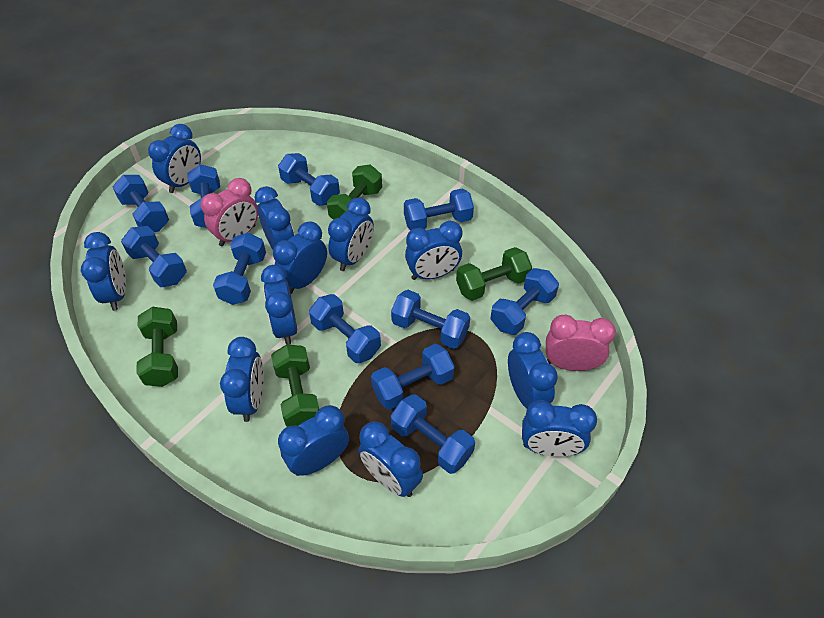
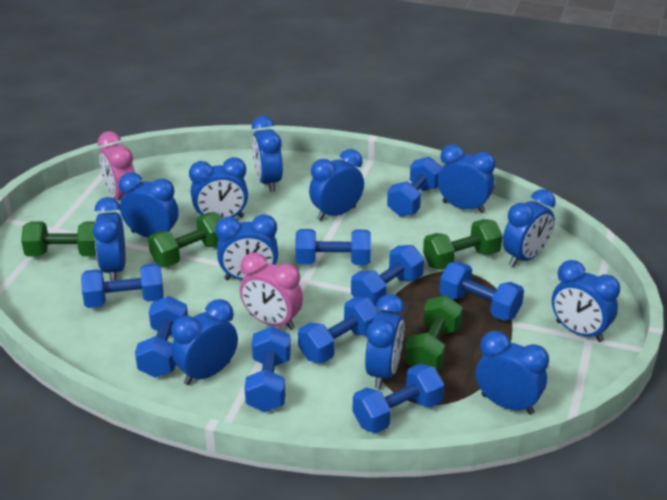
blue dumbbell: [113,175,169,232] [121,226,187,287] [187,164,220,228] [213,232,266,305] [278,153,340,206] [309,294,381,363] [371,344,455,410] [391,290,470,349] [391,394,475,474] [404,189,474,230] [491,268,559,335] = 11 -> [81,263,164,308] [135,296,188,378] [244,326,291,412] [295,229,371,265] [298,297,379,363] [351,245,424,306] [353,363,444,433] [387,157,442,217] [439,262,524,321] = 9

